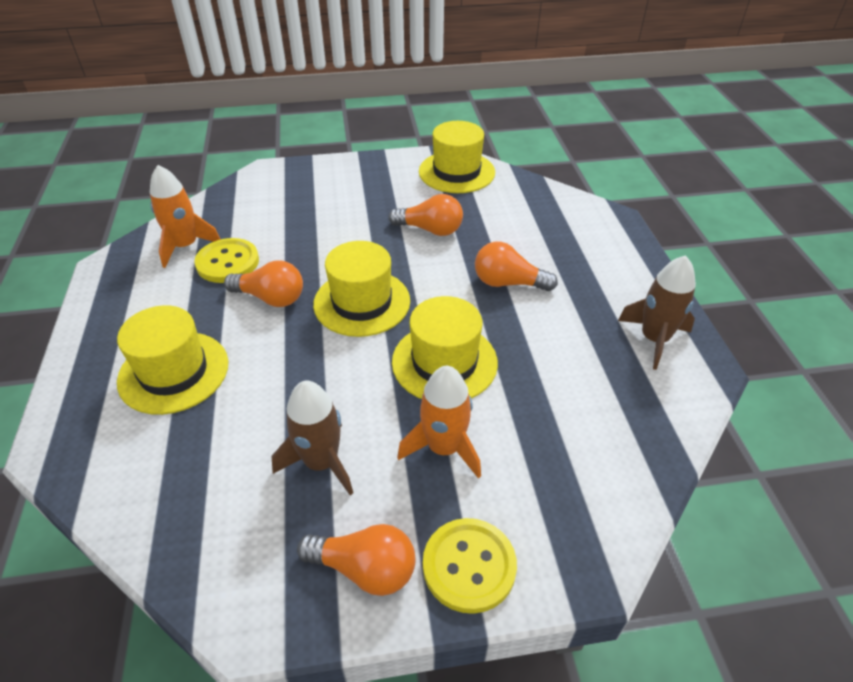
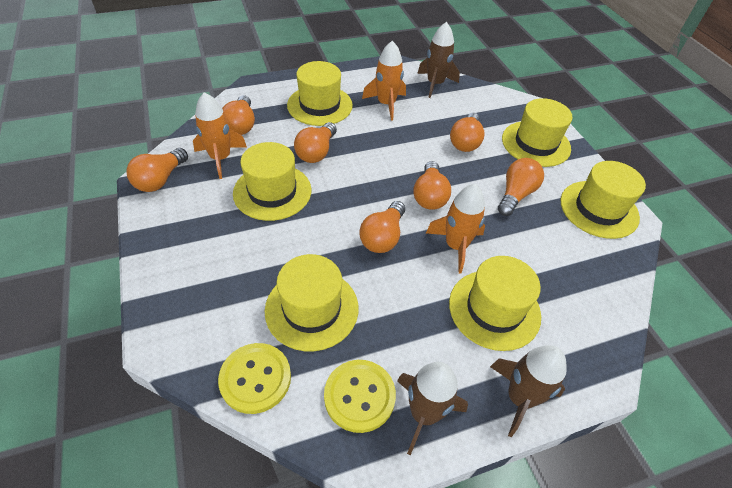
brown rocket: [271,381,353,495] [618,255,696,370] = 2 -> [397,362,468,455] [417,22,460,98] [490,345,567,437] = 3
orange light bulb: [224,260,303,307] [297,524,415,596] [389,194,463,236] [475,242,558,291] = 4 -> [126,148,188,192] [222,95,255,135] [294,122,337,163] [359,201,405,253] [413,161,451,210] [450,113,485,152] [498,158,544,216] = 7
orange rocket: [150,165,221,268] [397,366,481,479] = 2 -> [193,92,247,179] [362,41,406,121] [426,184,485,274] = 3
yellow hat: [117,305,228,415] [313,241,410,337] [392,296,498,399] [419,121,495,193] = 4 -> [233,142,311,221] [265,254,359,351] [287,61,353,126] [449,256,541,351] [502,98,572,167] [561,161,646,239] = 6

